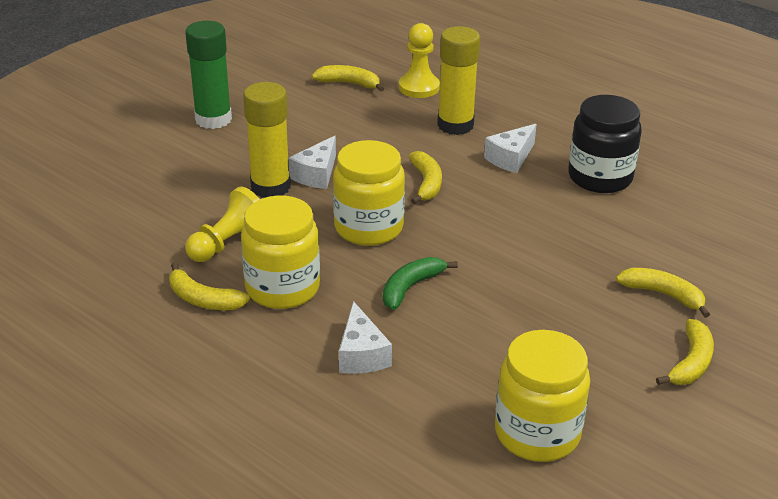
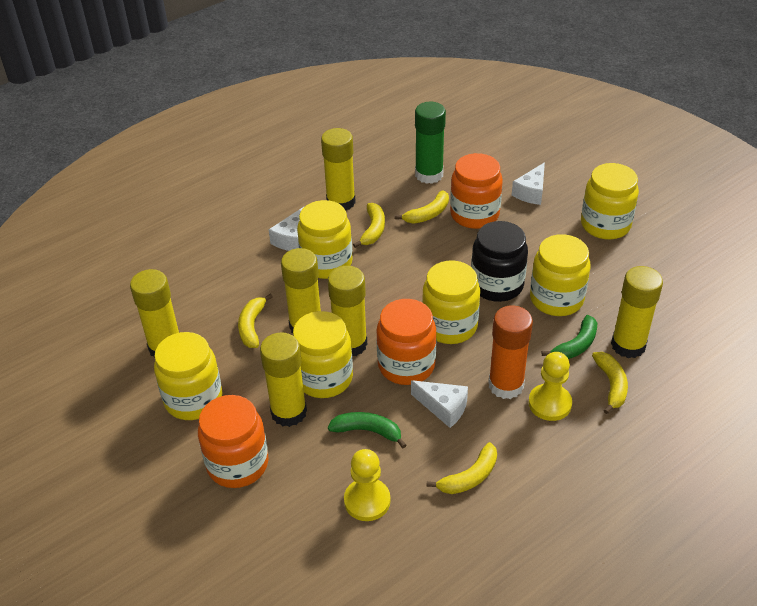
green banana: [383,257,458,310] = 1 -> [328,412,407,448] [542,315,597,359] = 2
orange glue stick: none = 0 -> [488,305,533,399] = 1
orange jar: none = 0 -> [198,395,268,488] [376,299,436,385] [450,153,503,229] = 3
yellow glue stick: [243,82,291,198] [437,26,480,135] = 2 -> [130,269,179,358] [260,332,307,427] [281,248,321,334] [321,128,356,210] [328,266,367,356] [611,266,663,358] = 6
yellow jar: [241,196,320,309] [333,140,405,246] [495,330,590,462] = 3 -> [154,332,222,420] [293,311,353,398] [297,200,353,279] [422,261,480,344] [530,234,590,316] [581,163,639,240] = 6

